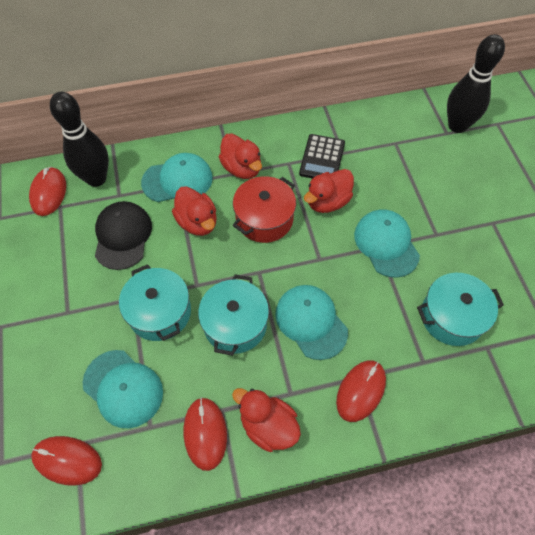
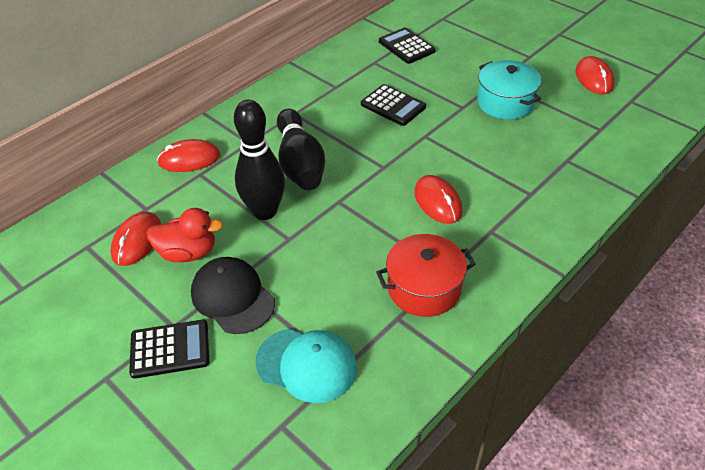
black calculator: [299,134,345,179] = 1 -> [129,320,209,379] [361,84,426,126] [379,27,436,64] = 3
red duck: [172,186,217,236] [219,133,262,179] [232,388,301,452] [304,169,354,213] = 4 -> [146,208,223,262] = 1
turquoise cap: [83,350,163,428] [141,153,213,202] [275,285,348,360] [354,209,420,278] = 4 -> [256,329,357,403] = 1
turquoise pot: [119,264,191,341] [198,274,269,356] [417,273,504,346] = 3 -> [477,60,542,120] = 1

